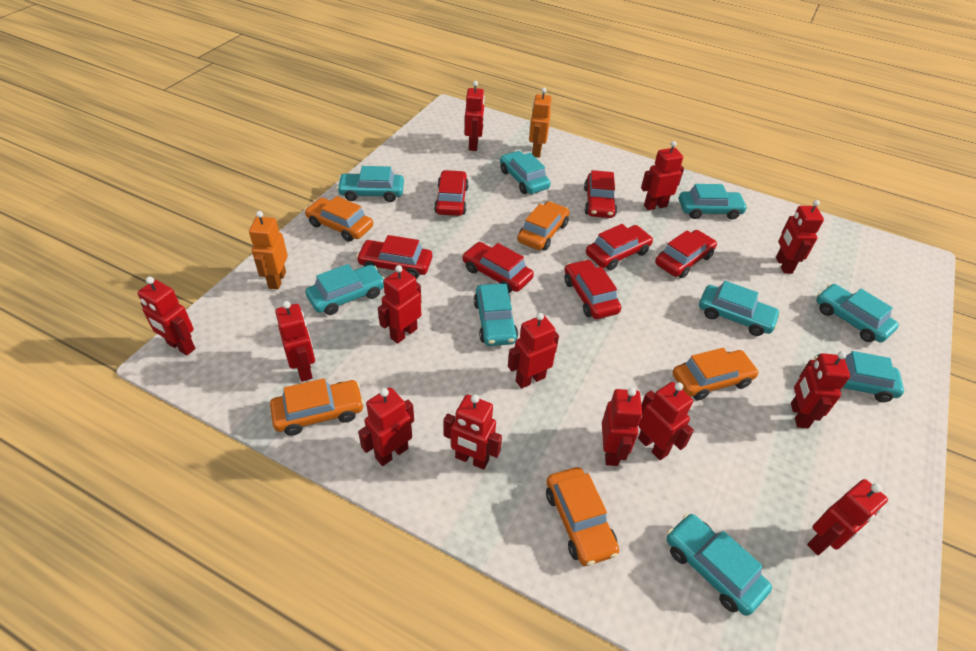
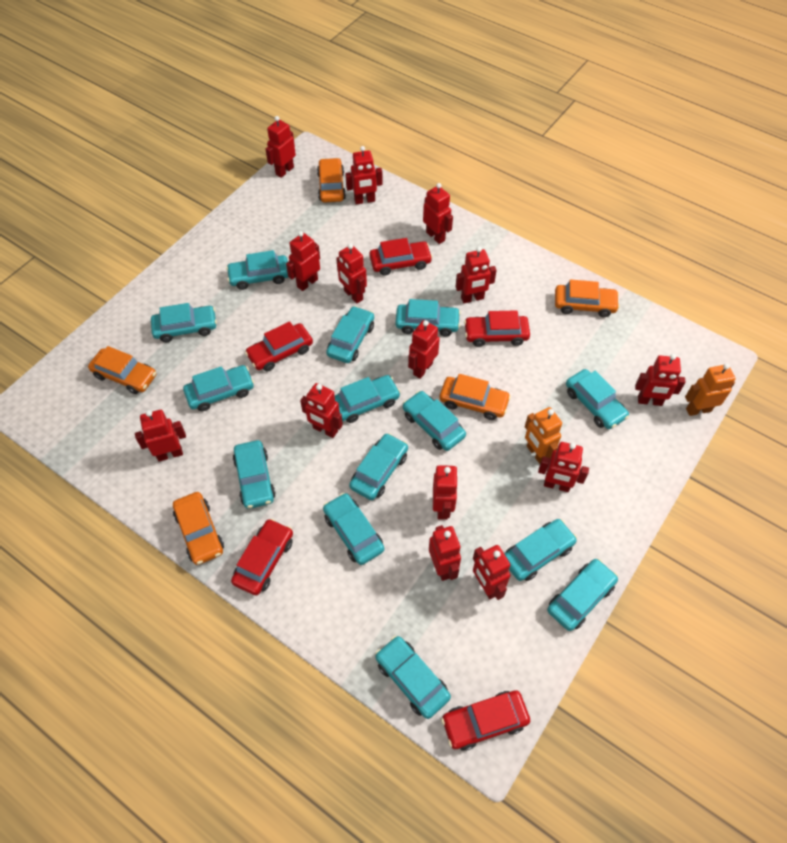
red car: [356,235,432,279] [434,170,469,216] [462,242,534,293] [565,259,621,319] [584,170,617,218] [586,224,653,270] [655,230,717,278] = 7 -> [231,519,293,595] [245,321,313,371] [369,238,433,276] [441,690,530,751] [464,310,530,347] = 5
red robot: [137,276,195,355] [275,301,315,382] [358,388,414,466] [378,265,421,344] [443,394,502,470] [465,81,485,151] [508,313,559,389] [602,388,642,466] [638,382,694,460] [641,141,684,210] [776,200,824,274] [791,351,850,428] [807,479,888,555] = 13 -> [135,410,186,461] [265,116,296,178] [286,231,320,291] [300,383,343,438] [336,243,367,304] [345,146,383,205] [408,320,440,379] [423,183,453,244] [429,525,461,581] [433,465,458,520] [455,247,497,303] [473,545,510,600] [538,442,589,492] [635,354,685,406] = 14
turquoise car: [305,264,385,315] [337,166,404,202] [474,284,518,346] [500,151,551,194] [667,513,772,616] [679,184,748,220] [699,281,781,336] [814,351,904,402] [816,284,899,342] = 9 -> [151,303,217,342] [183,365,254,411] [226,250,288,290] [233,440,276,509] [323,493,384,565] [326,306,374,363] [335,375,401,423] [349,433,408,500] [375,636,451,719] [395,299,461,336] [403,391,466,451] [505,519,577,581] [547,559,618,631] [566,369,629,429] = 14

